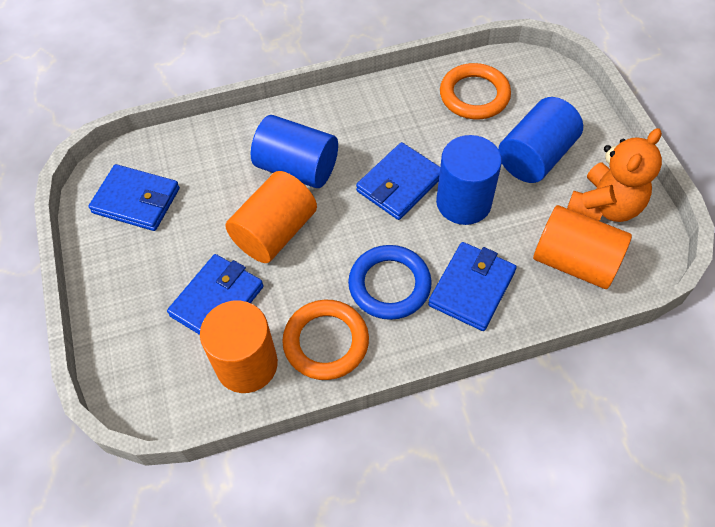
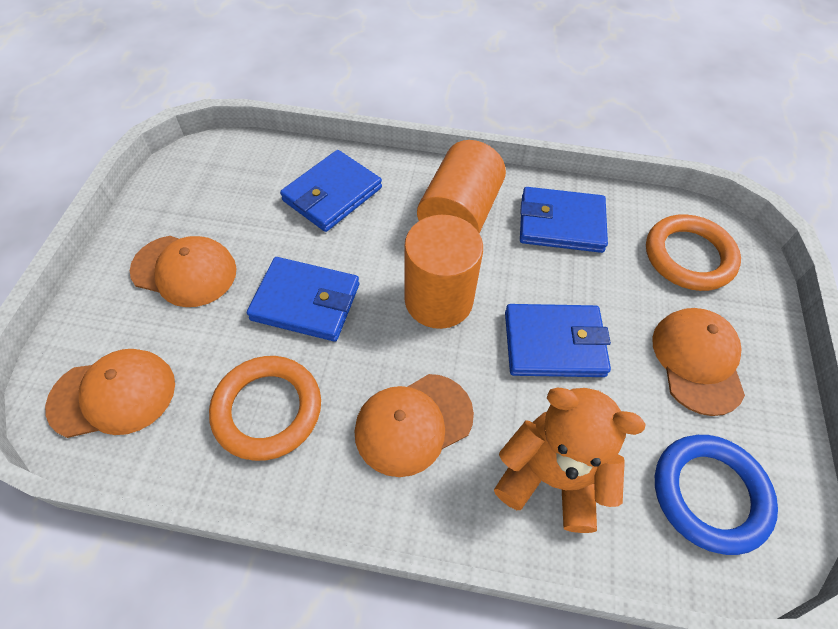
blue cylinder: [251,115,338,188] [436,135,502,225] [498,97,583,183] = 3 -> none = 0
orange cap: none = 0 -> [45,349,175,438] [130,236,237,307] [354,374,474,477] [652,308,745,416] = 4
orange cylinder: [200,301,278,393] [225,171,317,263] [533,205,632,289] = 3 -> [404,215,483,329] [417,140,506,233] = 2

